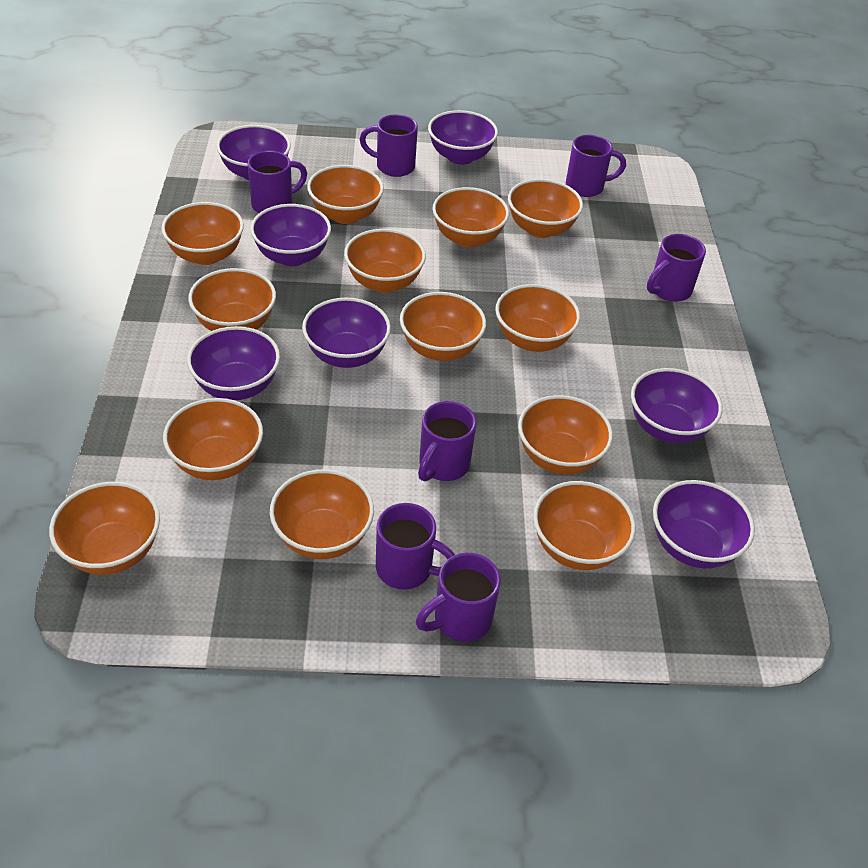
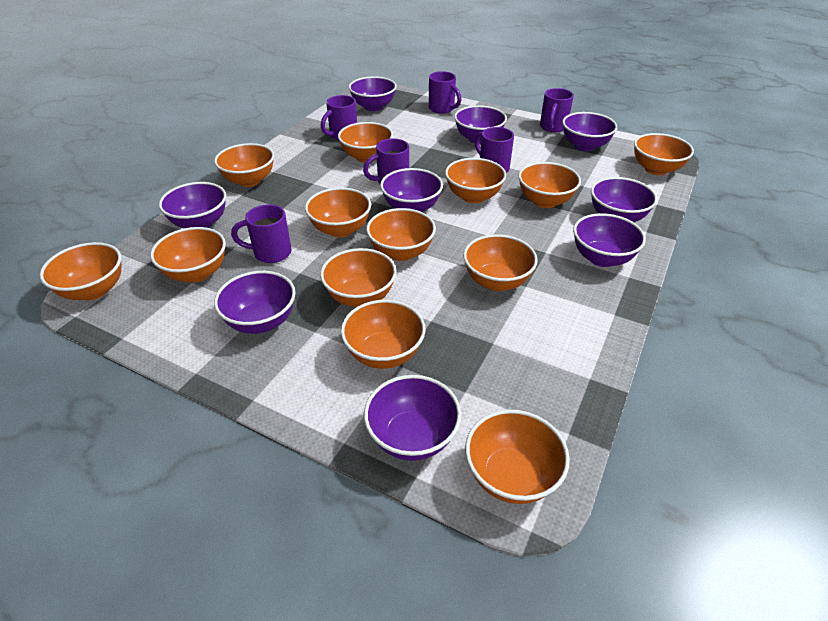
purple bowl: [187,326,280,400] [216,125,291,180] [250,204,331,266] [302,298,391,368] [428,110,498,165] [631,368,723,444] [653,480,755,569] = 7 -> [159,182,226,228] [214,271,295,334] [349,76,397,111] [364,375,461,461] [380,168,443,212] [454,105,507,144] [562,112,617,151] [573,213,646,267] [591,177,657,222] = 9
purple mug: [248,151,307,213] [360,114,418,177] [376,503,455,589] [416,553,501,642] [418,401,477,481] [566,135,626,197] [647,234,706,302] = 7 -> [231,204,291,263] [321,95,357,140] [363,138,409,184] [429,71,462,114] [475,127,514,173] [540,88,574,132] = 6

